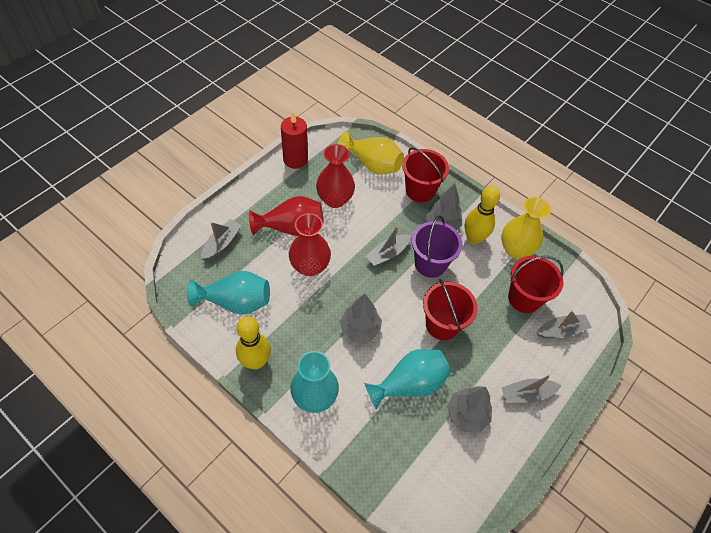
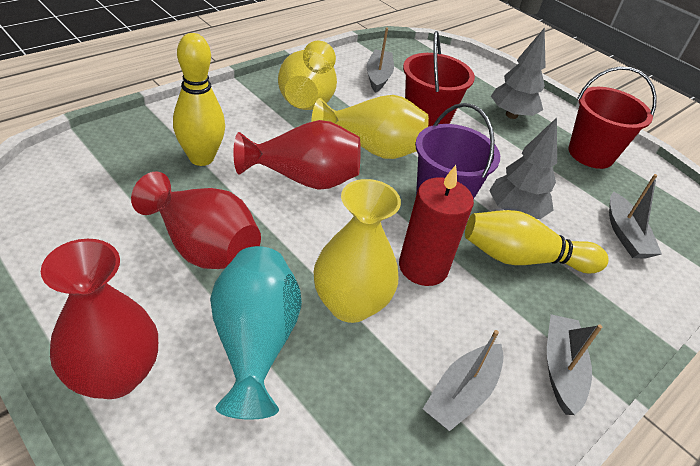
grey tree: [340,294,382,342] [425,183,462,230] [447,386,492,432] = 3 -> [489,118,557,219] [491,28,546,119] = 2
red bucket: [402,147,449,202] [423,279,478,340] [508,256,564,313] = 3 -> [403,31,475,127] [569,66,657,169] = 2
turquoise vase: [187,271,270,315] [291,351,339,413] [364,349,451,410] = 3 -> [210,246,302,420] = 1
yellow vase: [338,131,404,175] [501,197,551,259] = 2 -> [278,41,337,110] [311,95,429,159] [314,179,401,323] = 3

